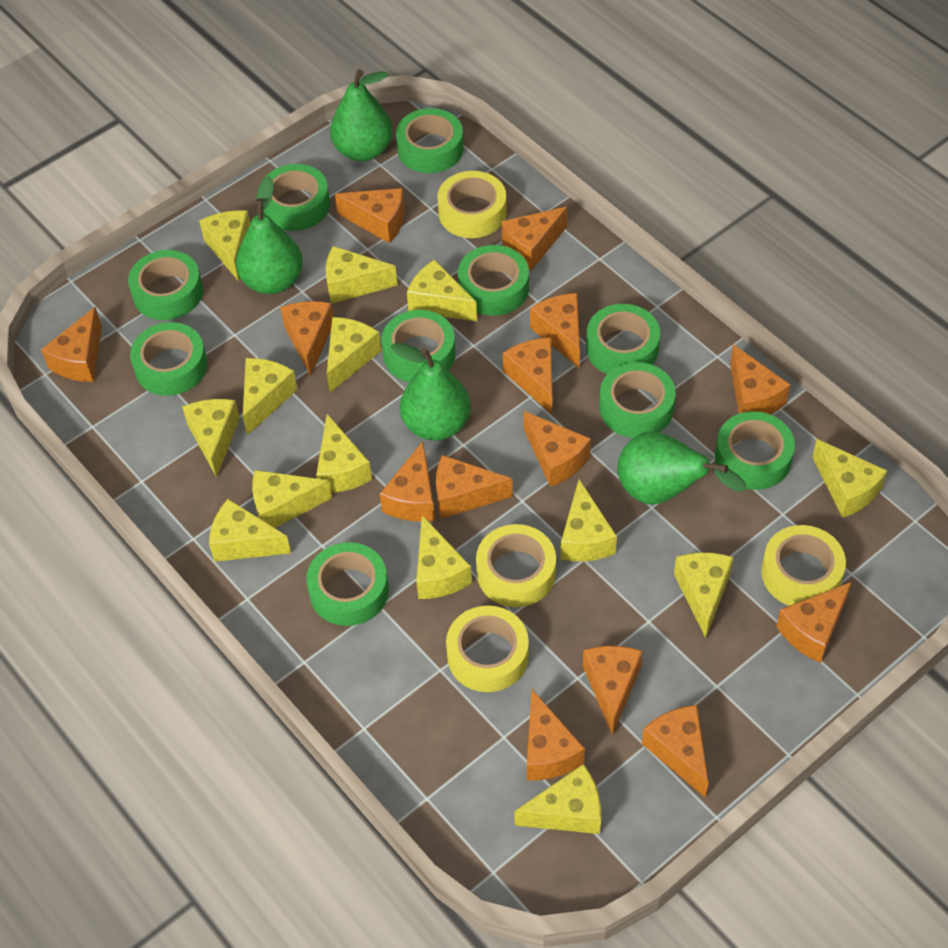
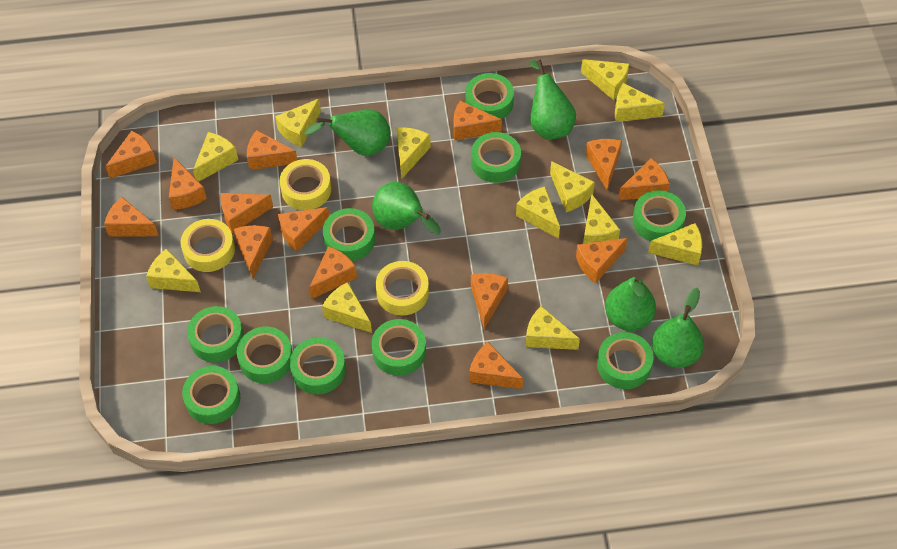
green pear: [236,176,303,294] [330,69,393,162] [391,343,471,441] [617,431,747,504] = 4 -> [304,110,390,156] [372,182,441,235] [529,60,576,140] [605,275,656,331] [652,288,704,368] = 5
yellow cheese: [182,399,240,478] [199,210,250,282] [209,499,291,562] [243,358,298,435] [252,470,332,528] [316,414,372,493] [326,246,398,304] [327,317,381,392] [407,259,477,321] [416,515,472,599] [514,764,601,834] [561,479,617,561] [674,552,734,638] [812,439,887,518] = 14 -> [146,248,201,292] [193,132,238,182] [275,99,321,147] [322,282,372,333] [396,127,431,178] [516,187,560,239] [525,306,580,350] [550,161,595,212] [581,59,629,100] [583,195,620,244] [615,83,665,122] [648,223,702,266] = 12
yellow tape: [437,171,507,238] [446,606,529,692] [476,524,556,607] [761,525,846,606] = 4 -> [180,219,235,272] [279,159,331,210] [376,261,429,316] = 3

